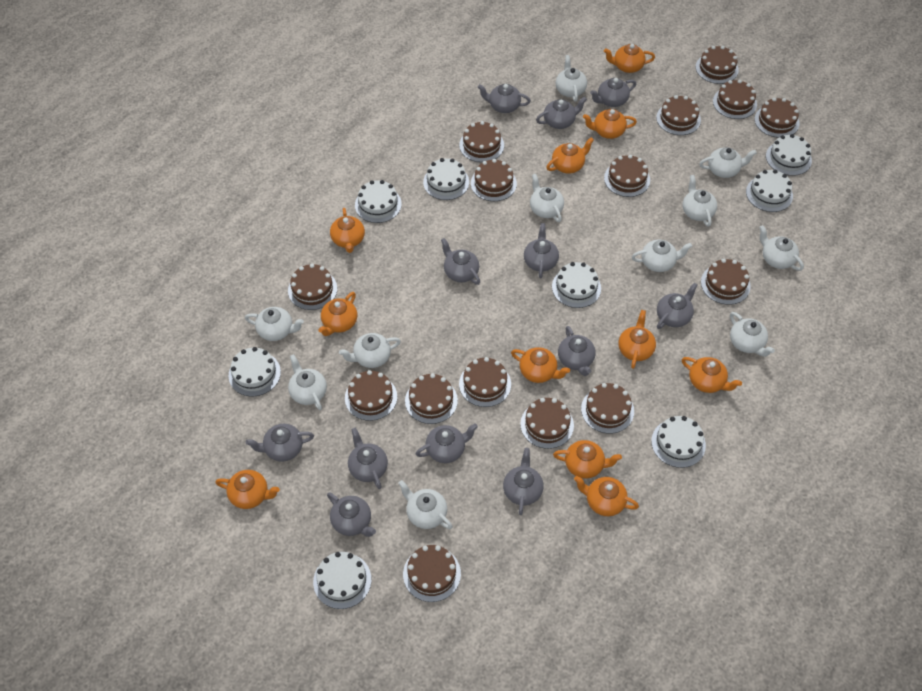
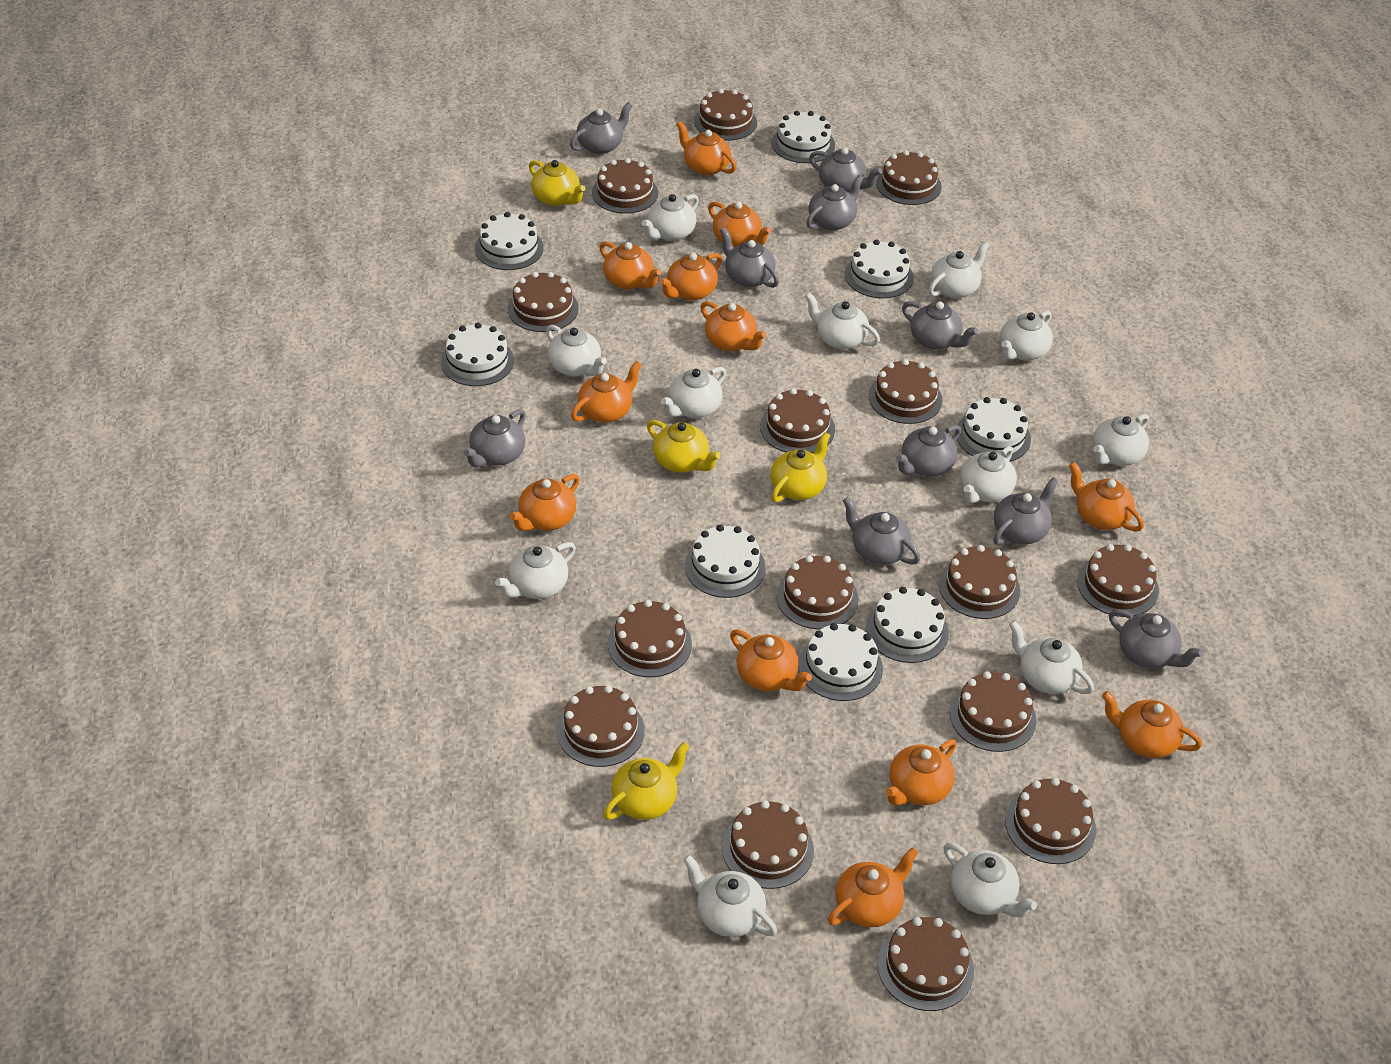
grey teapot: [246,424,314,462] [327,492,376,537] [348,428,388,489] [416,423,478,463] [441,238,480,285] [478,84,531,113] [503,448,544,515] [524,223,559,278] [536,97,587,129] [558,326,595,376] [590,78,636,107] [657,282,698,329] = 12 -> [464,409,526,467] [570,102,632,154] [720,228,779,288] [806,175,863,231] [809,147,882,192] [843,497,920,565] [896,425,961,477] [902,301,978,350] [993,478,1058,545] [1109,609,1203,668] = 10
orange teapot: [215,470,280,509] [318,292,357,336] [330,208,365,253] [511,347,570,383] [546,137,594,174] [553,440,622,479] [574,476,639,516] [583,109,637,139] [604,44,655,73] [618,310,656,369] [682,357,742,393] = 11 -> [509,474,580,531] [571,361,642,423] [599,241,662,290] [659,253,722,300] [676,121,737,175] [700,301,767,351] [708,202,772,248] [730,629,812,691] [828,847,918,927] [886,739,957,805] [1069,462,1144,532] [1102,691,1202,758] = 12
white teapot: [245,307,304,341] [288,354,327,410] [339,333,401,368] [398,480,453,529] [530,173,564,222] [556,55,587,102] [632,240,692,272] [683,175,717,227] [699,147,757,178] [730,312,775,357] [759,225,804,271] = 11 -> [495,542,576,599] [546,325,607,376] [642,194,699,241] [661,367,726,418] [683,855,777,937] [805,292,880,349] [929,242,989,298] [944,843,1037,917] [960,446,1017,503] [1000,311,1053,360] [1009,621,1094,694] [1093,414,1149,466] = 12
yellow teapot: none = 0 -> [529,160,585,206] [603,742,690,820] [647,420,721,473] [771,432,830,502] = 4

